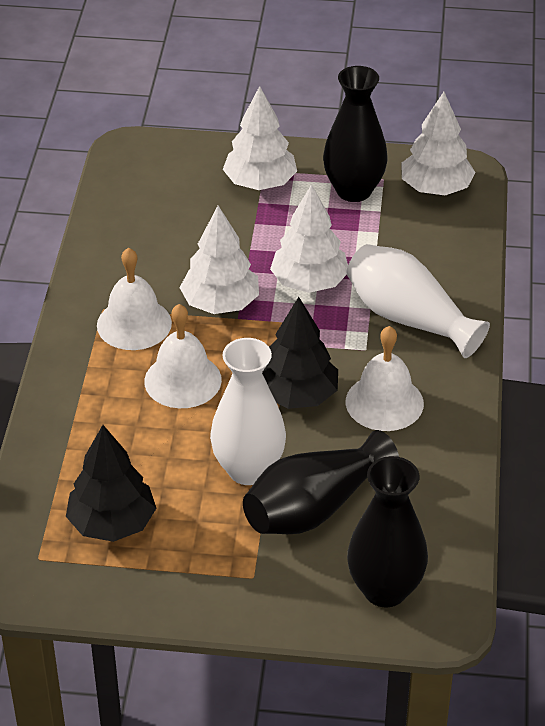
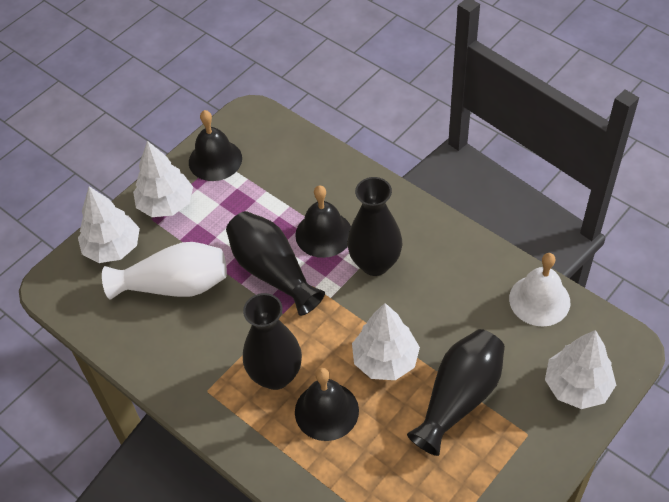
black bell: none = 0 -> [189,110,242,181] [295,185,351,258] [295,368,359,441] = 3
black tree: [66,425,156,542] [262,297,338,409] = 2 -> none = 0
black vase: [243,430,399,534] [323,66,388,202] [347,456,428,607] = 3 -> [226,211,325,316] [243,293,302,390] [347,177,402,276] [407,329,505,456] = 4
white bell: [97,248,172,350] [144,304,222,408] [346,326,424,431] = 3 -> [509,253,570,326] = 1
white vase: [210,338,286,485] [346,244,490,358] = 2 -> [102,242,227,300] = 1

